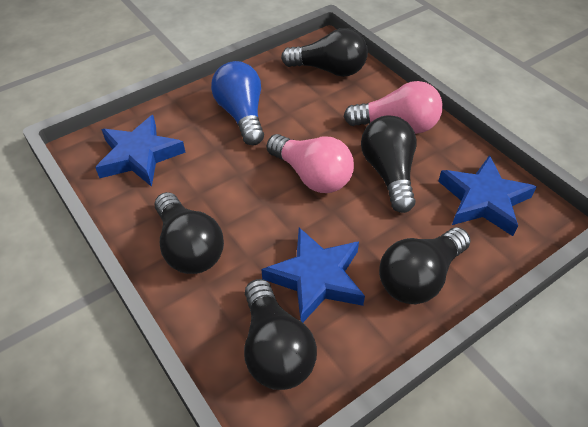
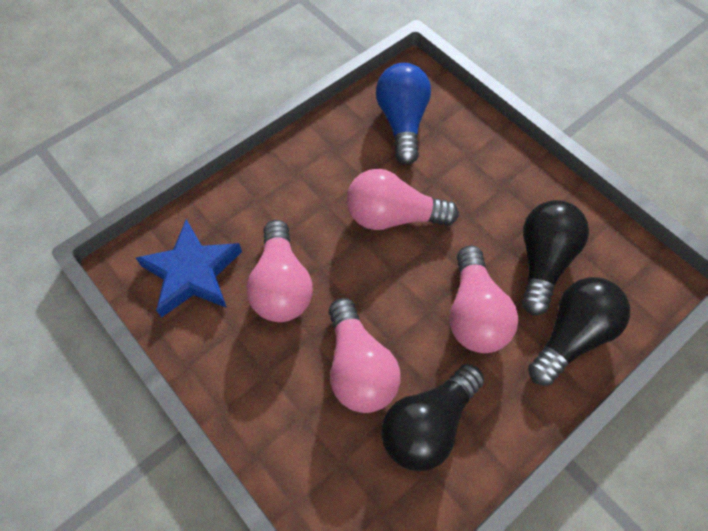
black light bulb: [155,192,224,274] [244,279,317,390] [281,28,368,77] [361,115,416,213] [379,227,471,304] = 5 -> [381,364,484,472] [522,200,589,315] [528,277,630,386] = 3
blue star: [95,115,186,187] [261,228,365,322] [438,155,537,236] = 3 -> [136,219,242,318] = 1
pink light bulb: [267,134,354,193] [343,81,443,134] = 2 -> [246,220,313,322] [329,298,401,413] [347,169,459,230] [449,246,519,353] = 4

